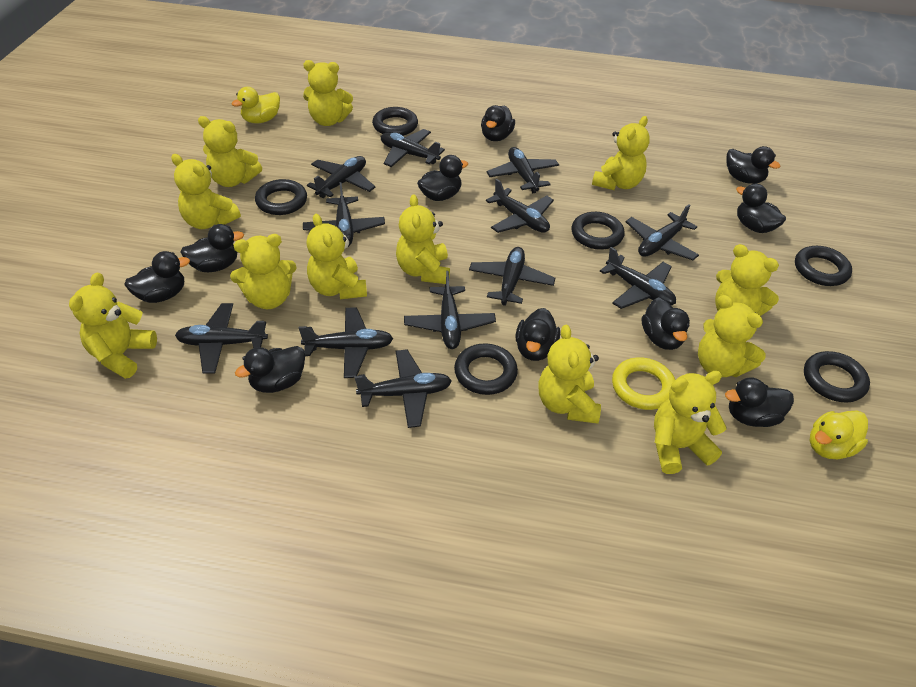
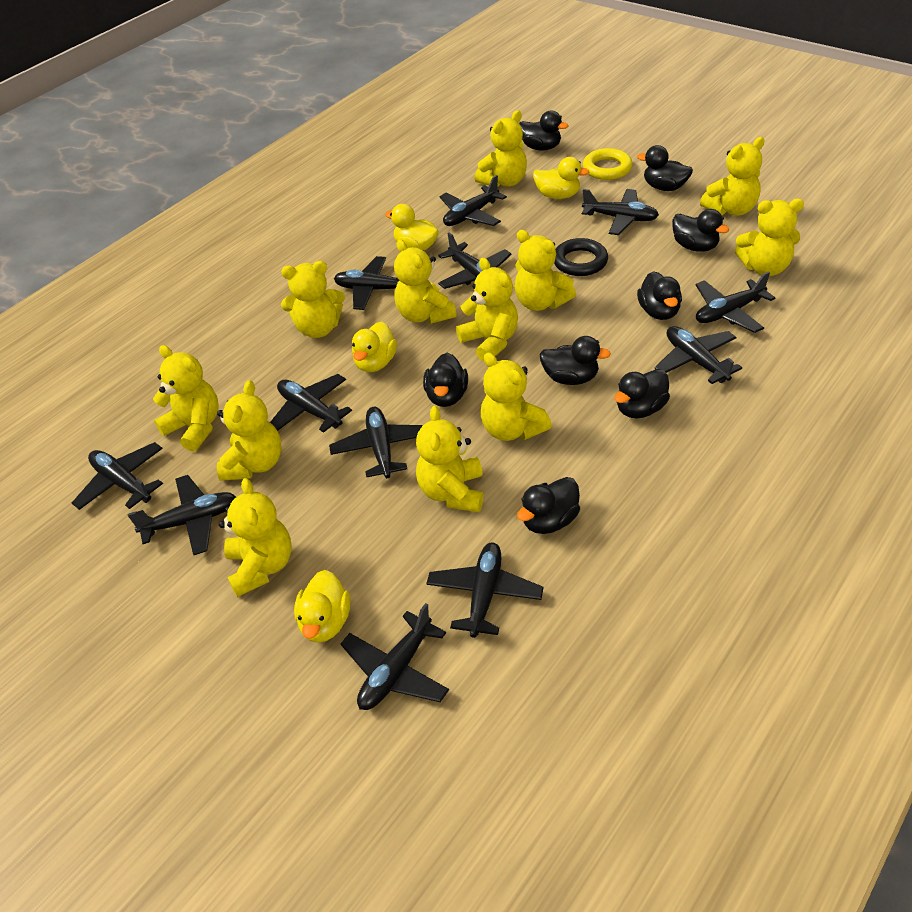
black duck: [124,251,190,303] [181,224,244,272] [235,346,305,393] [417,155,468,201] [481,105,515,141] [515,308,560,361] [642,297,690,350] [725,377,794,427] [727,146,780,184] [736,183,786,233] = 10 -> [423,353,468,407] [517,477,580,534] [519,111,569,151] [540,336,611,385] [614,369,670,418] [637,145,693,191] [637,271,682,320] [672,209,729,252] = 8
black ring: [255,179,307,215] [372,107,418,136] [454,344,518,395] [572,212,625,250] [795,246,852,286] [804,351,870,403] = 6 -> [554,238,608,276] = 1
yellow duck: [231,87,280,123] [809,410,868,459] = 2 -> [294,570,350,643] [352,322,397,372] [385,204,439,251] [533,157,589,199] = 4

